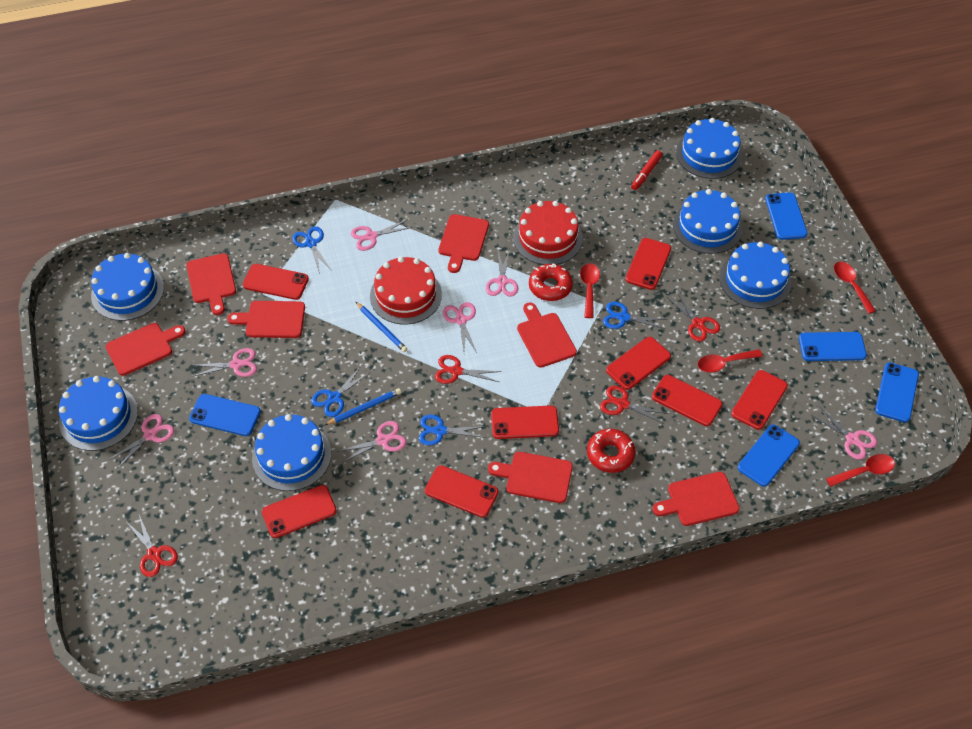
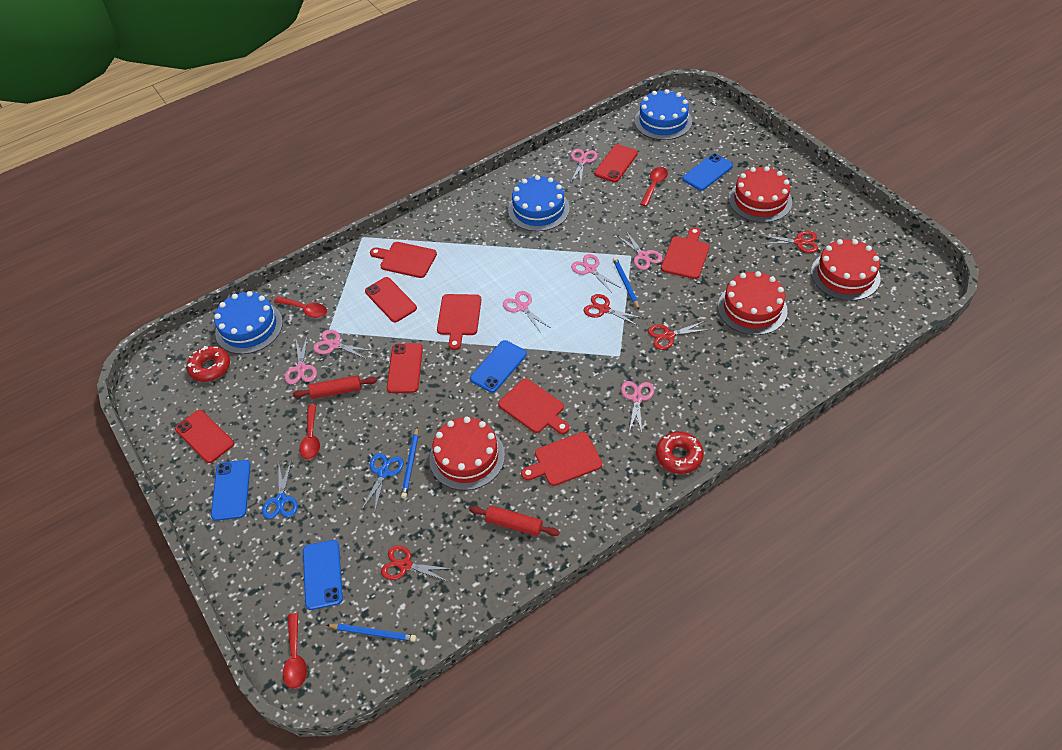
blue cake: [59,376,138,451] [91,253,164,321] [252,414,331,491] [673,189,742,254] [676,118,742,179] [719,242,791,309] = 6 -> [214,291,283,354] [508,175,570,231] [635,89,692,140] = 3
blue pencil: [325,388,401,425] [356,302,407,352] = 2 -> [327,624,416,642] [401,426,418,499] [613,257,639,309] = 3
blue phone: [189,394,261,436] [738,424,800,487] [765,192,808,240] [799,332,867,361] [875,362,919,423] = 5 -> [211,460,251,521] [303,540,343,610] [470,340,527,393] [682,153,733,191] = 4
blue scissors: [292,226,332,274] [311,366,371,417] [419,415,486,446] [603,302,668,329] = 4 -> [262,459,298,519] [362,453,404,511] = 2
red cake: [370,256,442,324] [513,201,583,265] = 2 -> [429,417,505,490] [718,271,788,335] [729,166,792,223] [811,239,880,301] = 4
red cutting board: [106,323,186,376] [186,253,236,315] [227,301,305,338] [438,214,489,273] [488,452,573,503] [517,303,577,368] [652,472,740,526] = 7 -> [370,242,437,278] [437,294,481,350] [498,379,569,434] [521,432,602,486] [661,227,709,279] = 5
red marker: [631,150,663,190] = 1 -> none = 0
red phone: [243,264,309,300] [262,485,337,538] [425,465,499,518] [491,406,559,439] [606,337,671,390] [625,238,671,290] [652,375,722,426] [731,370,788,430] = 8 -> [175,410,234,463] [365,277,417,322] [387,343,423,393] [594,144,638,182] = 4
red rolling pin: none = 0 -> [293,375,377,399] [469,506,560,536] = 2

